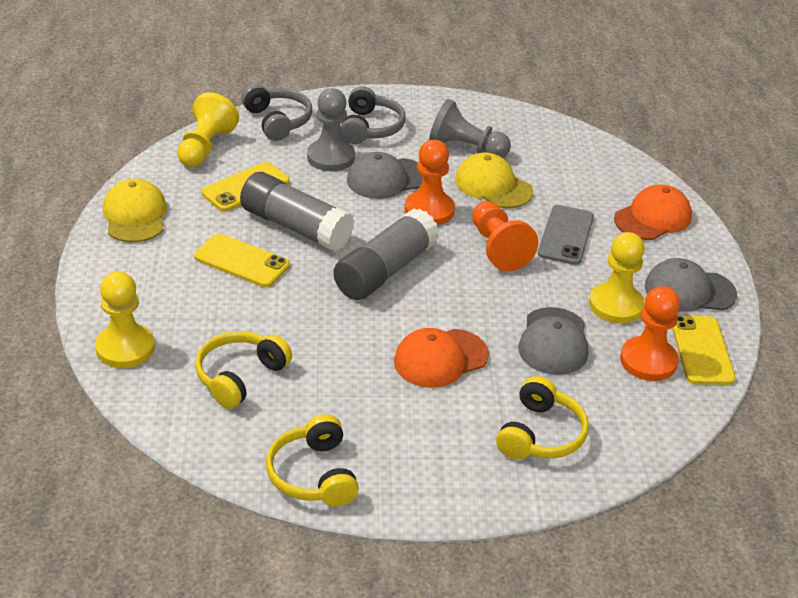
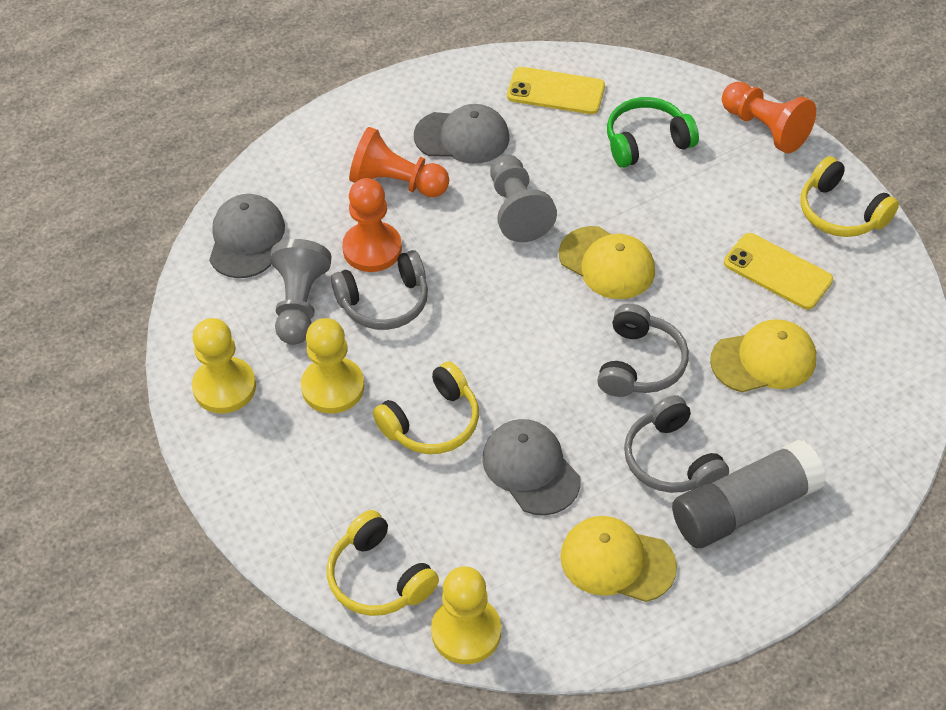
green headphones: none = 0 -> [607,97,699,168] = 1
grey glue stick: [240,172,354,252] [333,209,439,300] = 2 -> [672,439,826,548] = 1
grey headphones: [241,84,312,141] [341,86,406,144] = 2 -> [331,250,428,330] [597,304,689,397] [624,395,729,493] = 3
grey phone: [538,205,594,265] = 1 -> none = 0
orange cap: [394,328,489,388] [614,185,692,240] = 2 -> none = 0
yellow cap: [103,179,167,242] [455,153,533,208] = 2 -> [559,226,655,299] [560,516,677,602] [710,319,816,392] = 3
yellow phone: [194,234,290,287] [201,162,290,211] [672,316,736,385] = 3 -> [507,67,605,114] [724,233,833,309] = 2

